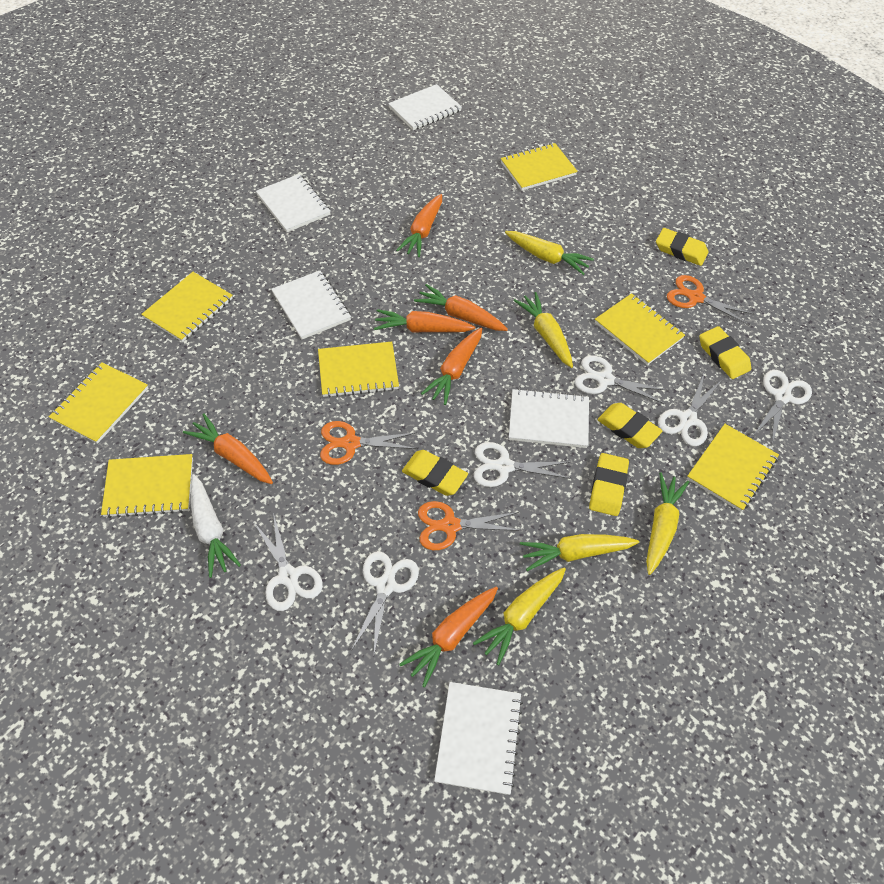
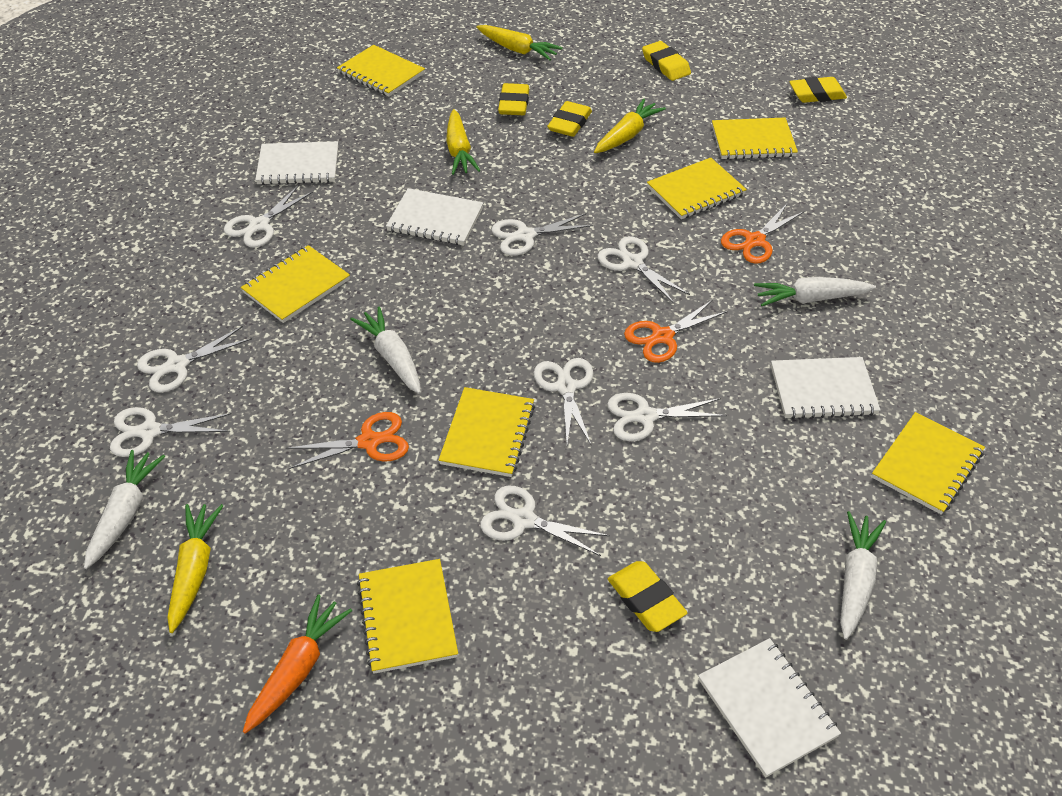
orange carrot: [183,414,273,484] [374,309,475,333] [396,194,442,257] [399,587,498,688] [414,284,508,331] [421,328,482,405] = 6 -> [243,594,352,734] = 1
white carrot: [190,474,241,578] = 1 -> [84,450,165,569] [350,307,421,394] [754,277,876,306] [840,511,886,640] = 4
white notebook: [256,174,331,232] [271,271,351,339] [388,84,462,130] [434,682,523,795] [509,388,589,448] = 5 -> [255,141,338,185] [386,188,483,245] [698,638,841,777] [771,357,881,419] = 4
white scissors: [254,513,323,611] [351,551,419,654] [474,442,572,487] [574,355,669,404] [658,374,722,446] [753,370,812,444] = 6 -> [110,407,232,457] [137,326,252,393] [224,185,313,248] [480,486,610,556] [491,214,594,255] [534,358,593,445] [598,236,690,303] [607,393,727,441] = 8
yellow carrot: [473,567,566,665] [505,231,594,275] [513,292,573,368] [520,534,639,571] [646,472,689,575] = 5 -> [167,504,224,633] [446,109,480,175] [476,25,563,60] [594,99,666,153] = 4

